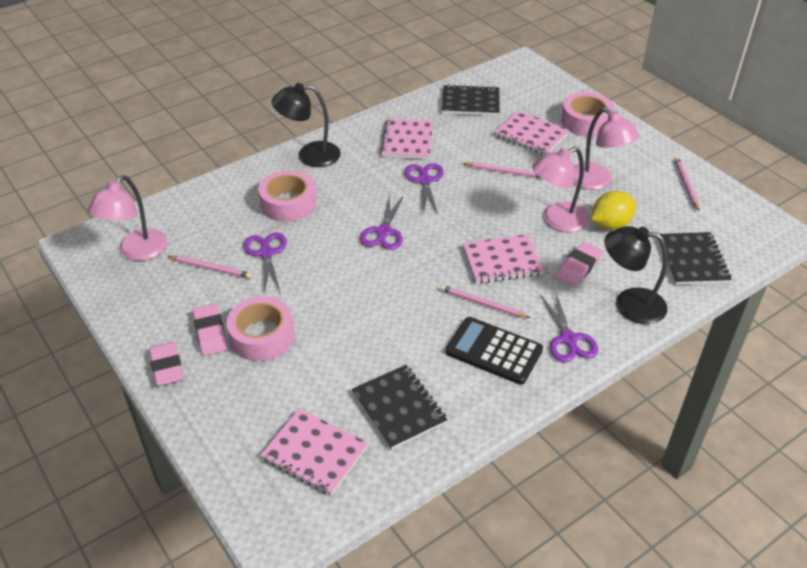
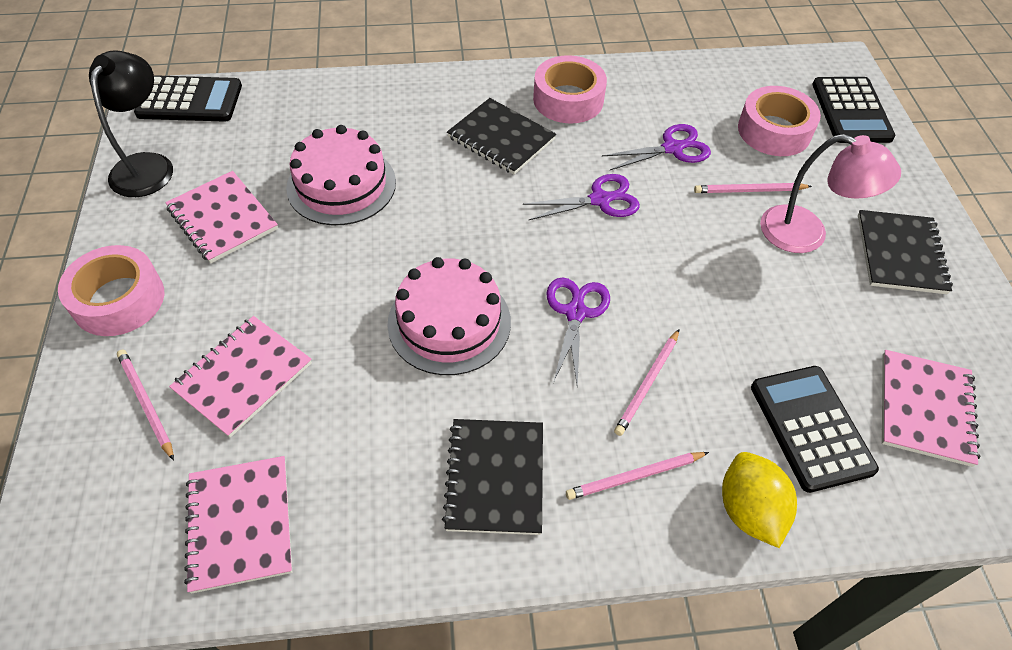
black calculator: [446,317,543,385] = 1 -> [134,75,242,122] [751,366,879,493] [812,77,896,143] = 3
black lamp: [272,83,341,167] [605,226,668,324] = 2 -> [89,51,173,197] = 1
pink cake: none = 0 -> [286,125,396,225] [387,257,511,375] = 2
pink eraser: [149,342,183,386] [192,303,228,356] [556,242,603,286] = 3 -> none = 0
pink lamp: [88,175,167,261] [532,147,589,232] [573,108,640,190] = 3 -> [760,134,901,253] = 1
purple scissors: [243,232,287,294] [360,194,404,250] [404,163,444,214] [540,291,598,362] = 4 -> [523,174,640,221] [546,278,610,386] [602,124,711,170] = 3

